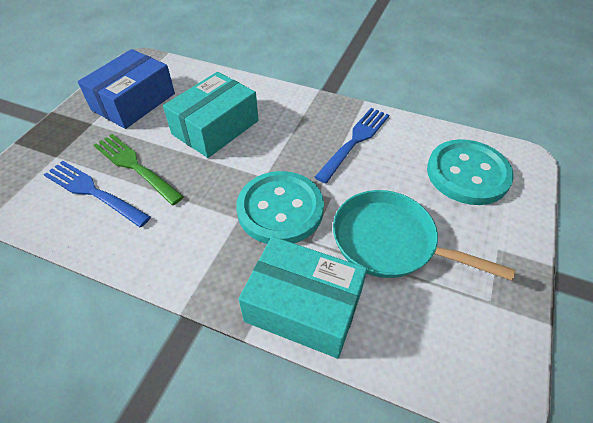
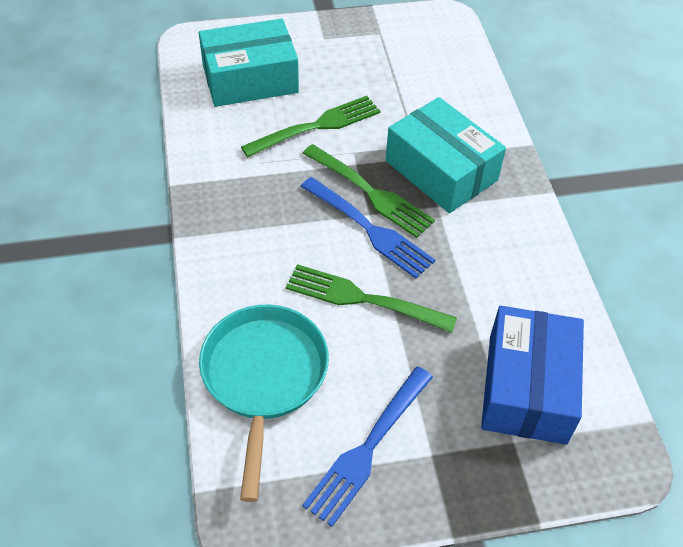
green fork: [94,134,184,205] = 1 -> [241,96,380,157] [286,264,457,333] [302,144,435,238] = 3
turquoise button: [236,171,324,244] [427,139,514,205] = 2 -> none = 0

